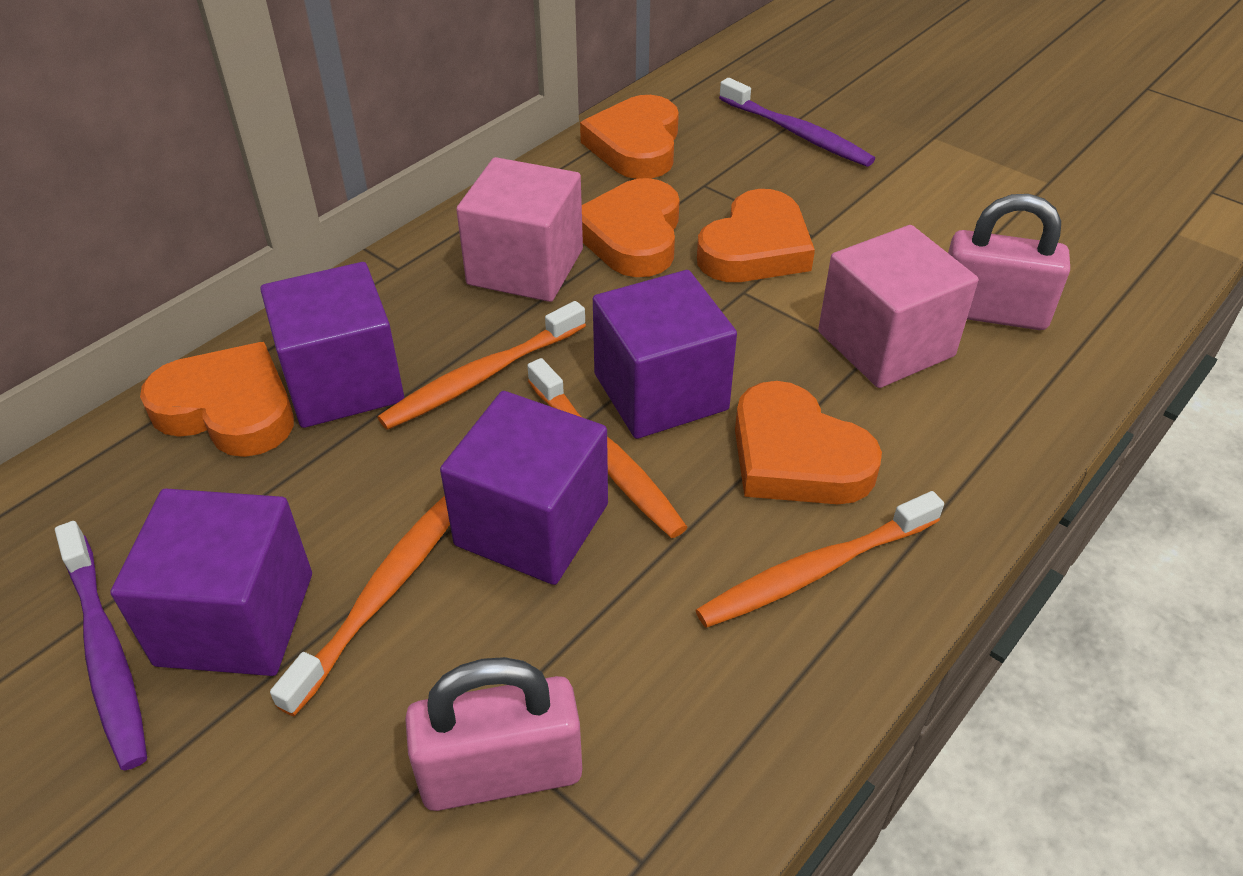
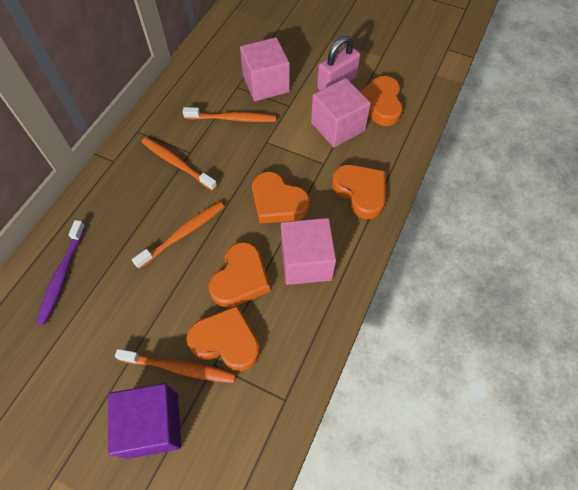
pink cube: [456,157,583,302] [818,225,978,388] = 2 -> [240,37,290,101] [281,218,336,285] [311,78,371,148] = 3
pink padlock: [405,657,582,811] [948,194,1070,330] = 2 -> [317,36,360,90] = 1
purple cube: [110,489,312,676] [260,262,404,428] [440,391,608,585] [593,270,737,439] = 4 -> [108,383,181,459] = 1
purple toothbrush: [55,521,147,770] [719,78,875,167] = 2 -> [36,220,86,325] = 1

